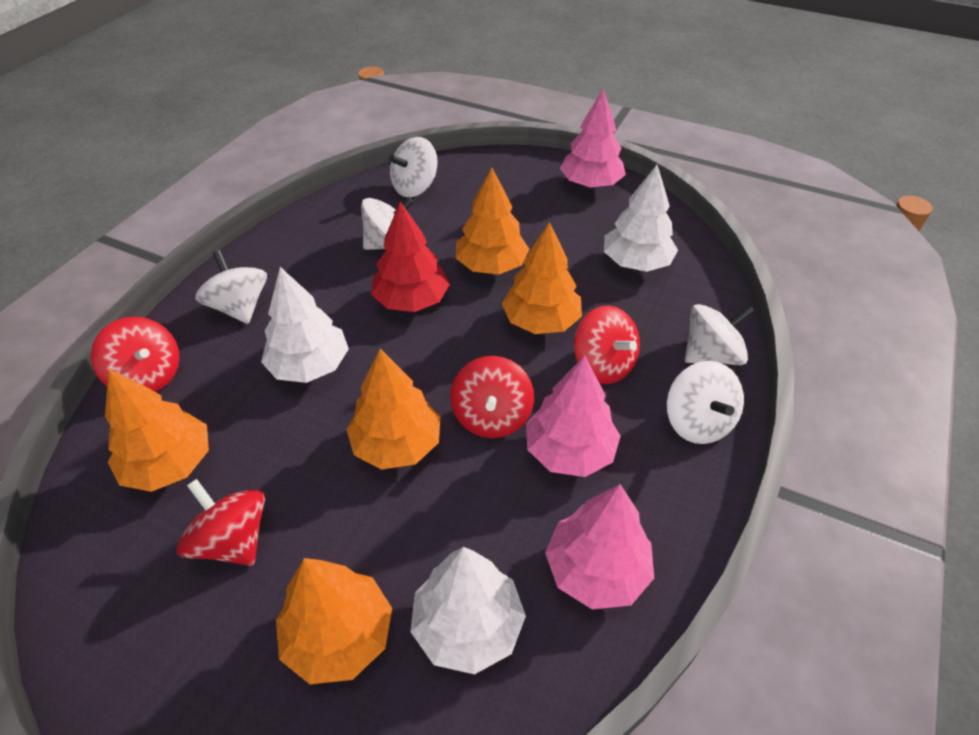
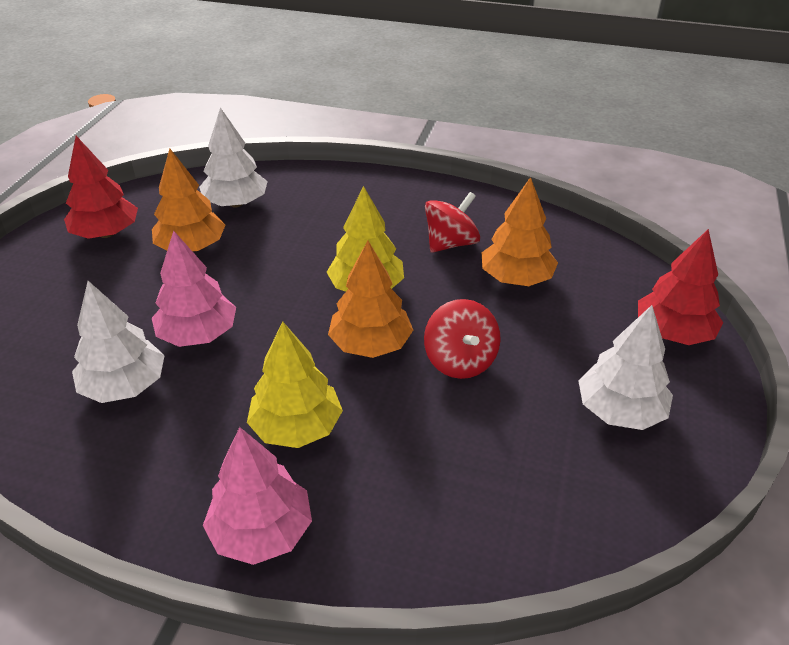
orange tree: [105,369,209,492] [276,558,392,684] [346,348,440,470] [456,167,529,274] [502,222,582,334] = 5 -> [152,148,225,252] [328,241,413,358] [482,177,558,286] = 3
pink tree: [526,356,621,477] [545,484,654,609] [560,88,626,188] = 3 -> [152,230,236,347] [203,427,312,565] = 2
red spinning top: [91,317,180,392] [177,479,265,566] [450,356,534,438] [574,305,640,384] = 4 -> [424,299,501,379] [425,192,480,253] = 2
red tree: [371,201,450,312] = 1 -> [64,136,138,239] [638,229,723,345] = 2
white spinning top: [195,250,267,324] [361,197,414,250] [389,137,438,197] [666,361,744,444] [685,304,755,365] = 5 -> none = 0
yellow tree: none = 0 -> [247,321,343,448] [327,186,404,292] = 2

